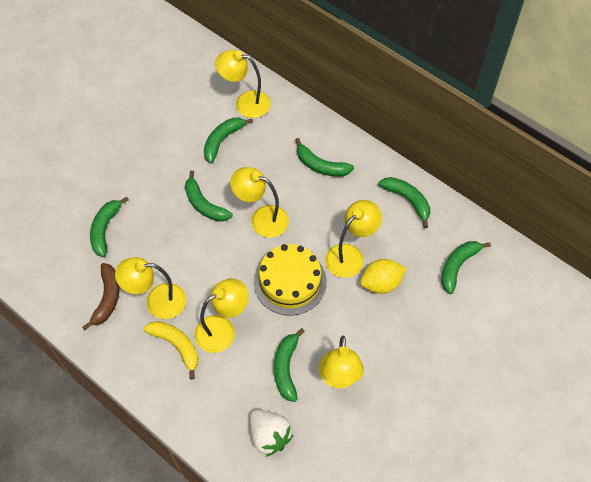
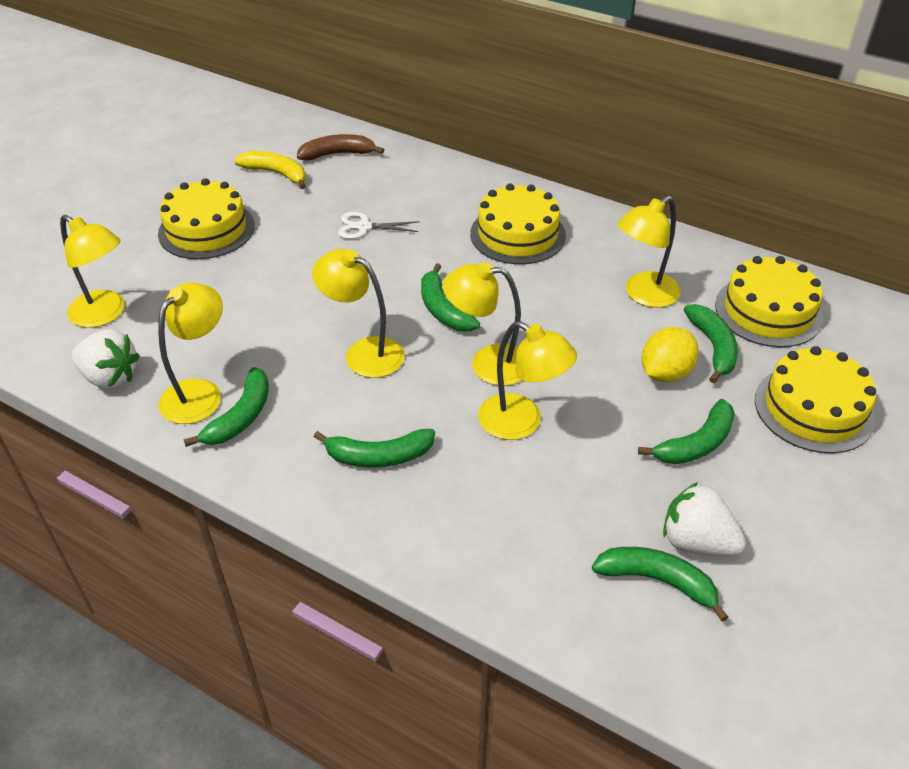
green banana: [90,196,129,257] [185,170,233,222] [204,118,253,163] [274,328,305,402] [295,138,354,177] [378,177,430,228] [441,241,491,294] = 7 -> [183,367,269,447] [314,429,435,468] [421,263,480,331] [592,547,728,621] [638,399,735,464] [684,304,738,384] = 6
white scissors: none = 0 -> [338,212,419,239] = 1
white strawberry: [249,409,293,457] = 1 -> [71,329,140,389] [663,482,746,556] = 2
yellow cake: [254,244,327,316] = 1 -> [158,178,255,259] [470,183,566,265] [715,256,823,347] [755,346,877,454] = 4

